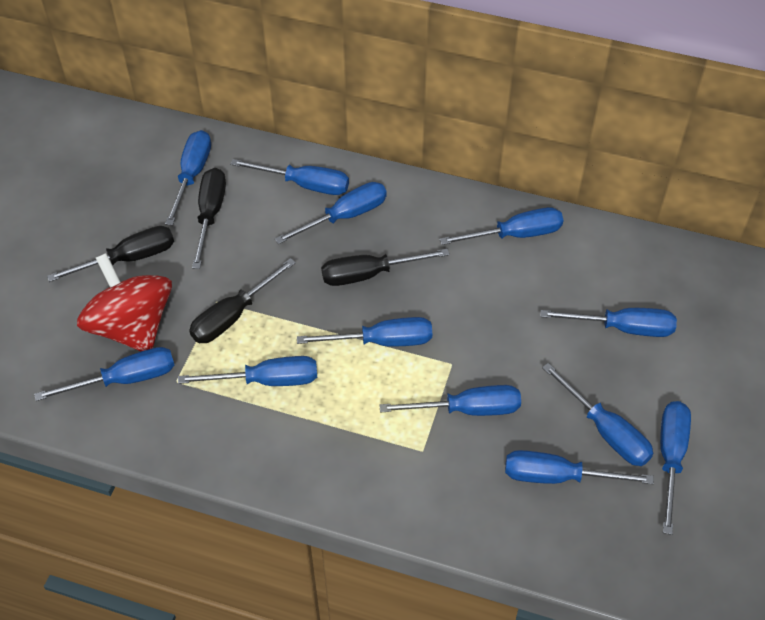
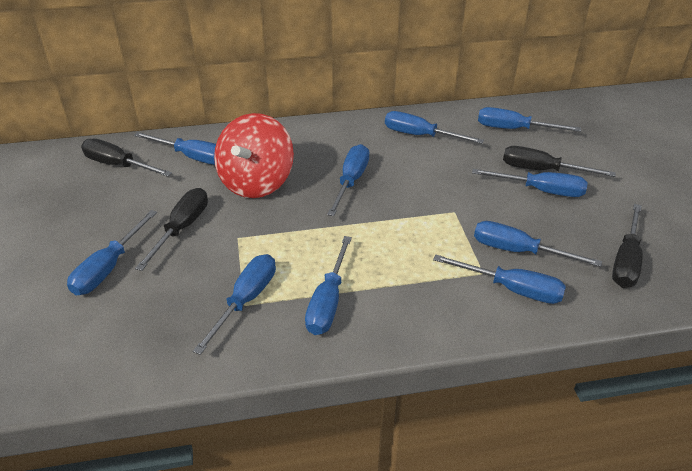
blue screwdriver: [34,347,175,401] [165,130,211,225] [178,356,317,386] [230,159,349,195] [275,182,387,244] [297,317,432,347] [379,385,521,416] [440,207,563,245] [505,450,654,484] [540,308,677,337] [542,363,653,466] [660,401,691,535] = 12 -> [67,210,157,295] [134,132,216,165] [193,254,276,355] [305,236,352,335] [327,144,370,216] [385,111,484,144] [433,254,566,304] [472,169,588,197] [474,221,602,267] [478,107,581,132] = 10

